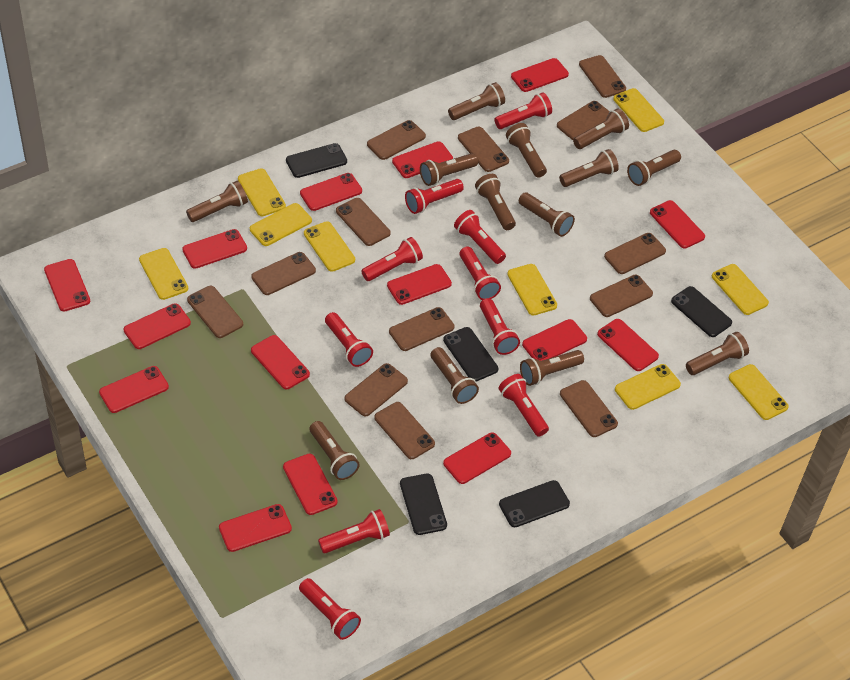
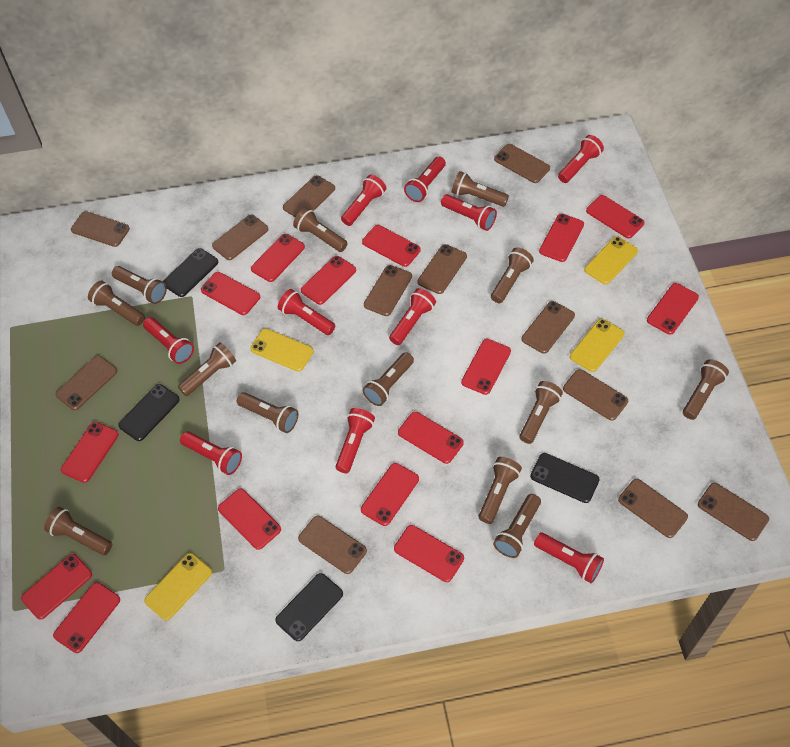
black phone: [286,143,347,178] [400,473,447,535] [443,327,498,381] [499,480,570,527] [671,286,732,337] = 5 -> [118,384,180,441] [163,248,218,297] [275,573,343,641] [530,453,600,503] = 4
brown phone: [187,286,243,338] [251,252,316,295] [336,198,391,246] [344,363,408,416] [367,120,426,160] [374,402,435,459] [389,307,455,351] [458,127,509,172] [557,101,610,140] [560,380,618,437] [579,55,626,98] [590,275,653,317] [604,233,666,274] = 13 -> [56,356,117,410] [71,211,130,247] [212,215,269,260] [283,175,335,217] [298,516,367,574] [364,265,412,316] [418,244,467,294] [494,144,550,183] [522,301,575,354] [563,369,628,421] [618,479,688,538] [698,483,769,541] = 12
yellow phone: [139,248,188,300] [238,168,286,216] [250,203,312,246] [304,221,355,272] [507,264,557,316] [613,88,664,132] [615,364,681,410] [712,264,769,315] [729,364,789,420] = 9 -> [144,553,212,621] [250,329,313,372] [570,319,624,372] [584,236,638,284] = 4

